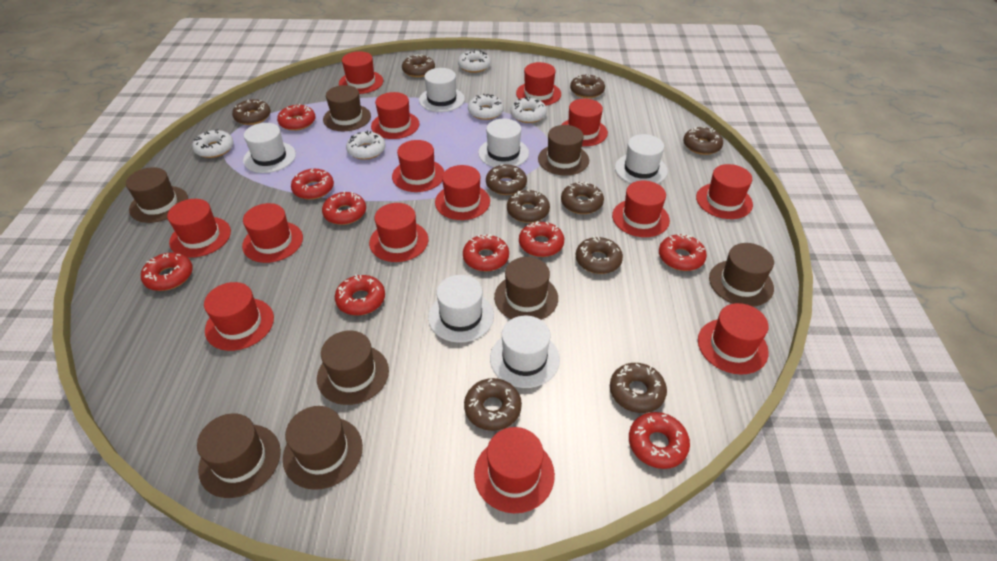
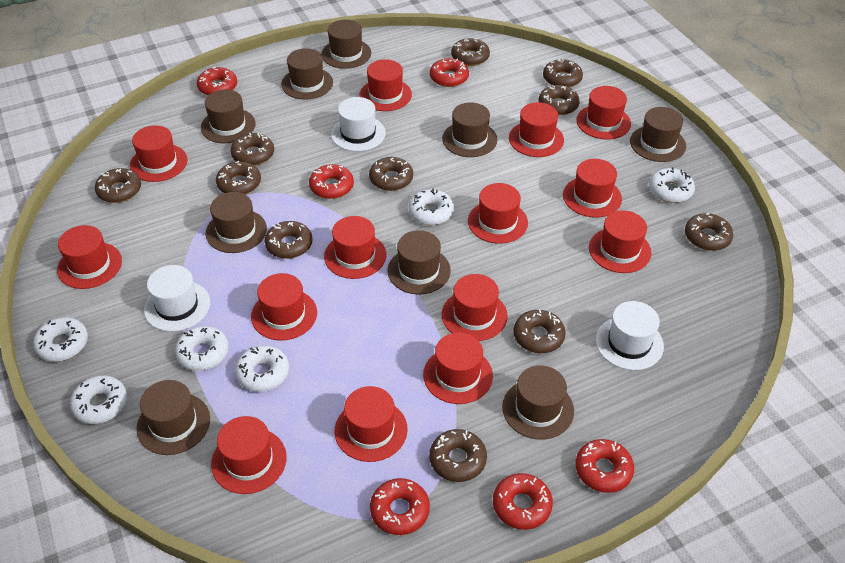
brown donut: [232,99,271,125] [402,54,435,77] [464,378,522,431] [486,164,527,195] [507,190,550,223] [561,182,604,214] [570,74,605,98] [576,236,623,274] [610,363,667,413] [683,126,723,155] = 10 -> [95,168,141,203] [216,161,261,194] [231,133,274,166] [265,221,313,259] [369,157,413,191] [429,429,487,482] [451,38,490,66] [513,309,566,353] [539,85,580,115] [543,58,583,88] [685,213,733,251] = 11
brown hat: [126,167,188,223] [197,413,281,498] [283,406,363,490] [317,331,389,405] [323,85,371,131] [494,257,558,320] [538,125,589,175] [709,243,774,307] = 8 -> [137,380,210,455] [201,89,256,143] [206,192,267,253] [281,48,333,100] [321,20,371,69] [387,230,451,295] [442,102,498,157] [502,365,574,440] [630,107,686,162] = 9
red donut: [141,253,193,291] [277,104,315,131] [291,169,334,200] [322,191,366,225] [335,274,385,315] [463,234,509,271] [519,221,564,257] [629,412,690,469] [659,234,707,271] = 9 -> [197,67,237,95] [309,164,354,199] [370,478,430,535] [430,58,469,87] [493,473,553,530] [575,439,634,493] = 6
white donut: [192,129,234,158] [346,130,386,160] [458,50,491,73] [468,94,504,120] [510,97,547,123] = 5 -> [33,317,88,362] [70,375,127,424] [175,326,229,371] [235,345,289,392] [408,188,454,225] [649,167,695,203] = 6
white hat: [243,123,296,173] [419,68,465,112] [428,275,494,343] [478,119,529,167] [490,316,560,388] [615,134,668,184] = 6 -> [144,265,210,332] [331,97,386,152] [596,301,664,370] = 3

